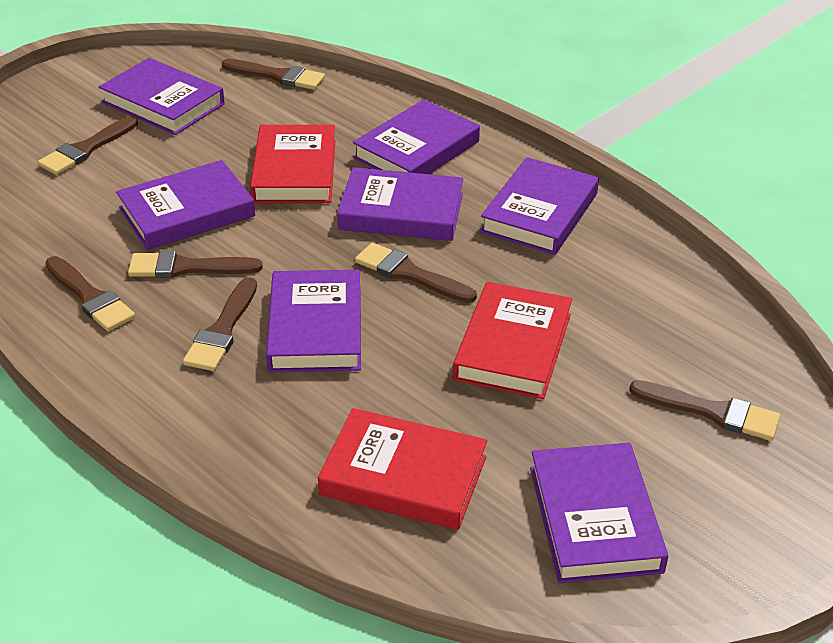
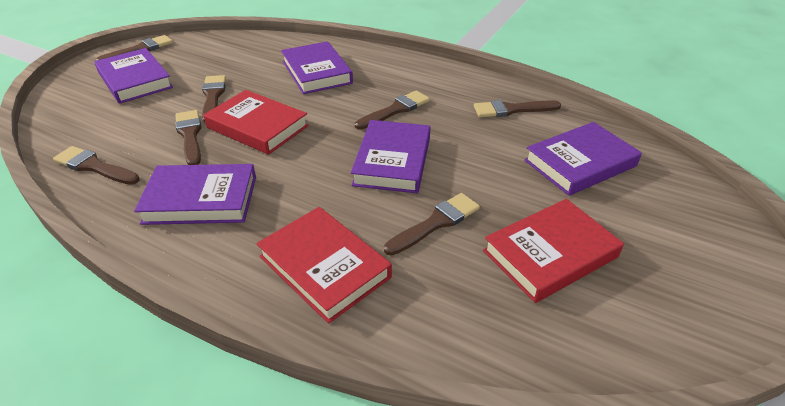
purple book: [99,58,225,135] [116,160,255,250] [266,270,361,372] [337,167,463,241] [353,99,480,174] [480,157,599,255] [530,443,668,583] = 7 -> [94,48,173,104] [134,164,256,225] [281,41,353,94] [351,120,430,193] [524,122,642,196] = 5

